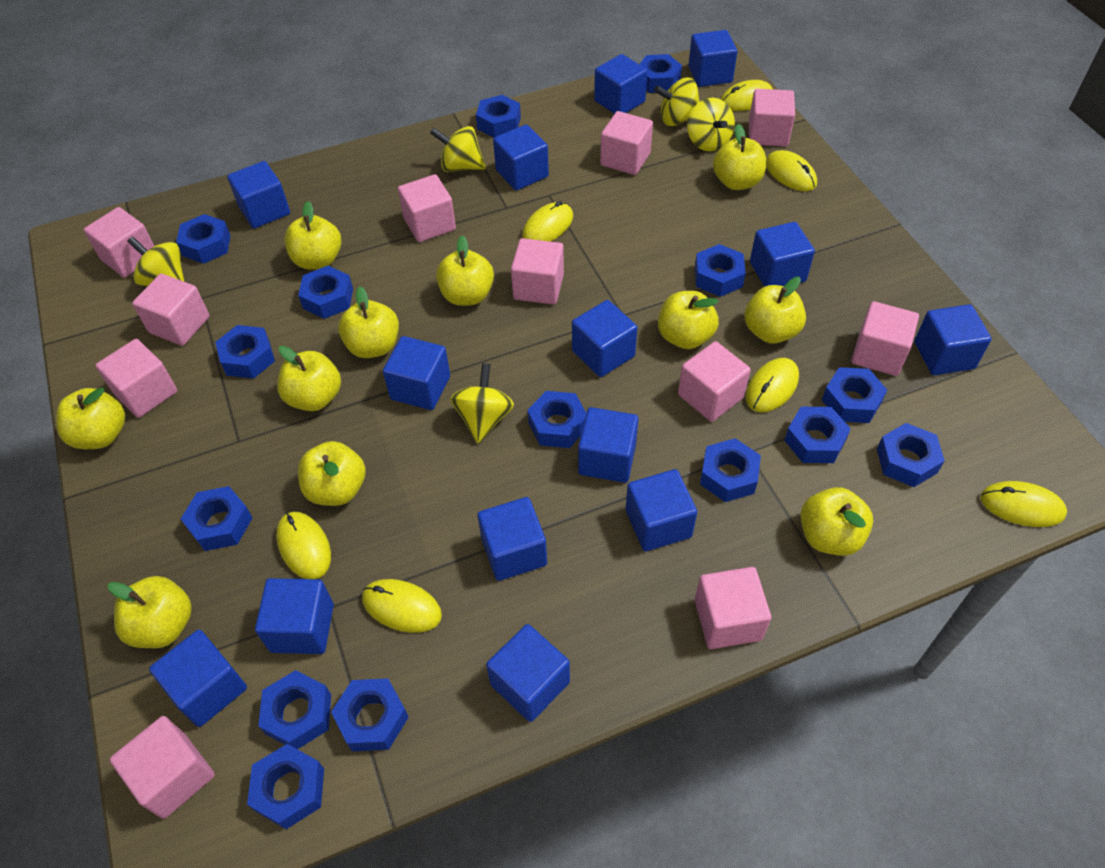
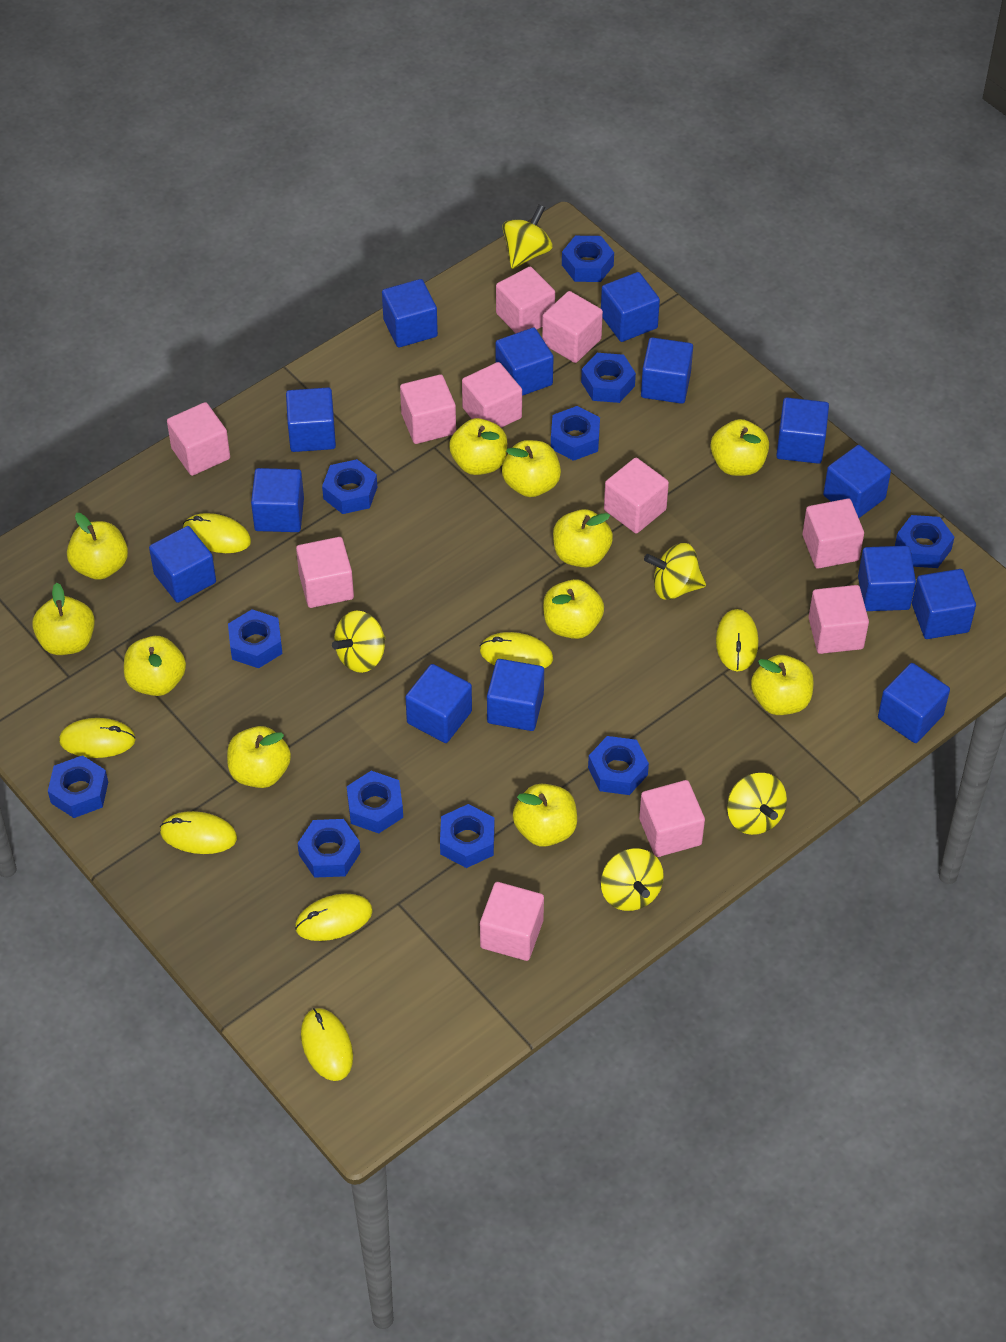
blue nut: [176,214,231,264] [181,486,252,551] [215,325,275,379] [247,744,324,829] [258,670,331,749] [298,266,353,319] [331,678,409,751] [476,95,521,138] [528,391,586,448] [639,54,682,93] [695,244,746,297] [700,438,761,502] [784,407,851,463] [822,367,887,423] [877,423,945,487] = 15 -> [48,755,108,818] [228,609,283,668] [297,819,361,878] [322,459,377,514] [347,771,403,834] [440,804,495,868] [551,406,600,461] [562,236,614,282] [581,353,636,403] [588,736,649,795] [895,515,954,568] = 11

